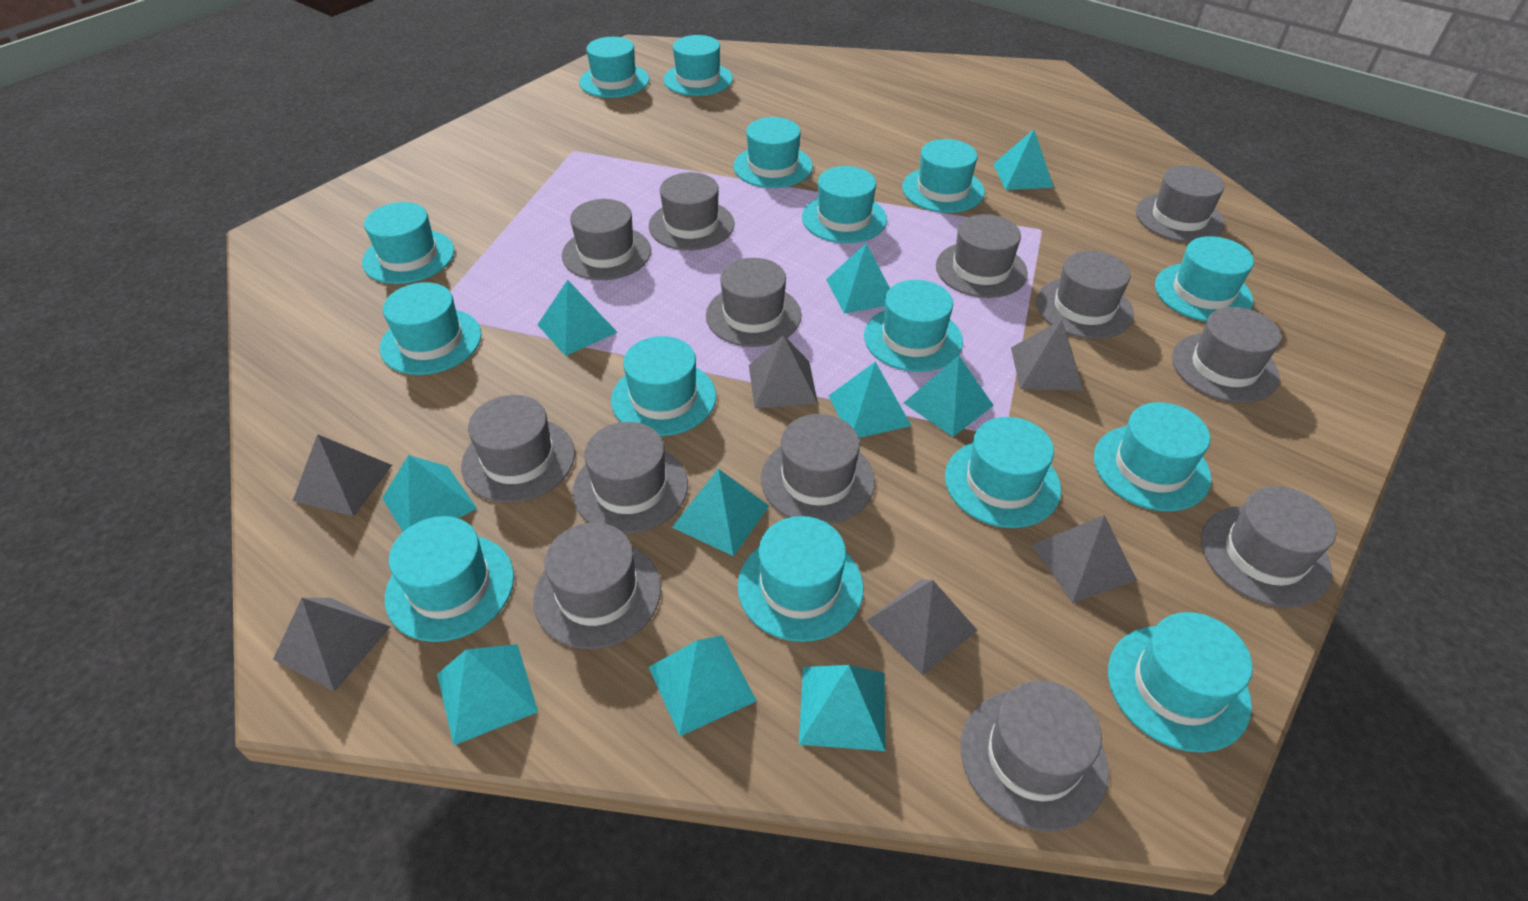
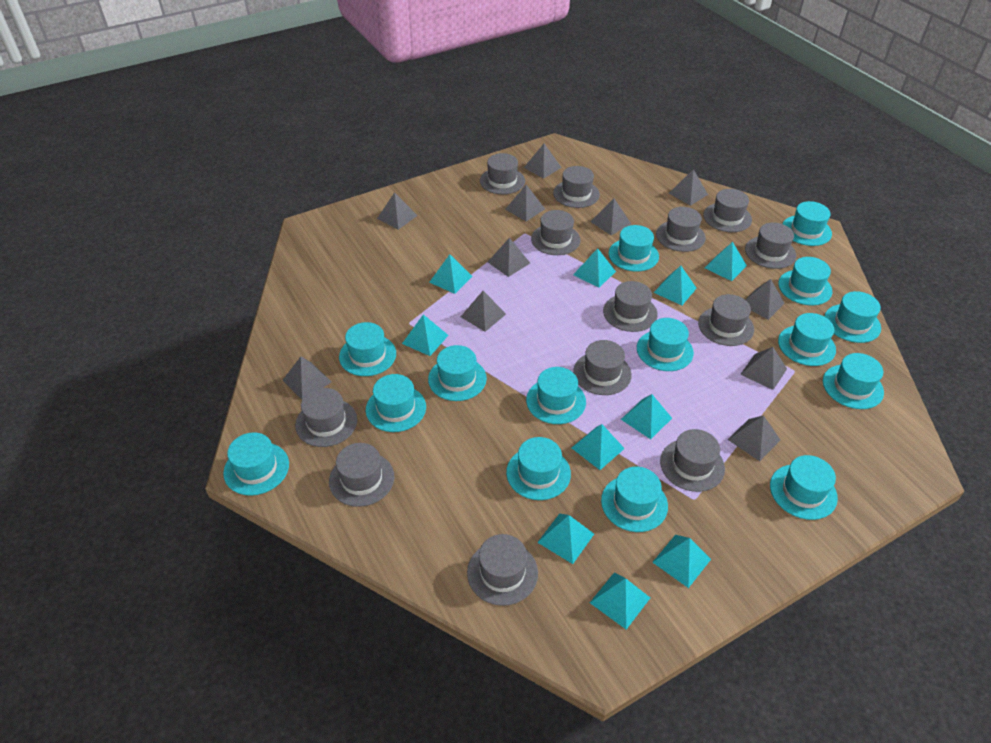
grey pyramid: [273,598,390,692] [293,434,392,517] [749,335,818,409] [866,579,978,676] [1011,320,1083,391] [1031,515,1137,603] = 6 -> [282,357,331,400] [377,192,418,230] [461,291,506,332] [488,238,530,277] [505,185,545,221] [524,144,562,179] [590,198,631,235] [669,169,708,206] [728,415,780,461] [740,347,787,390] [745,279,785,320] = 11

